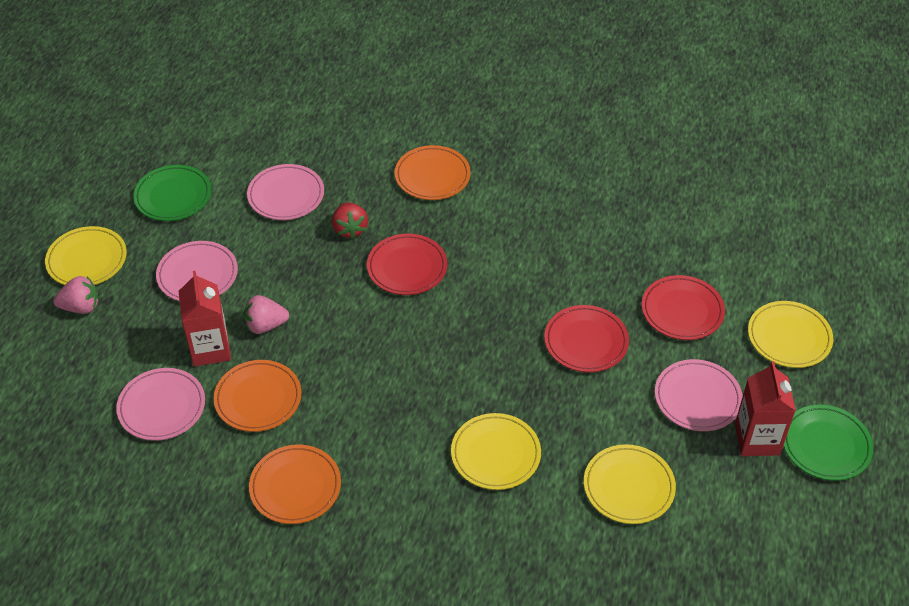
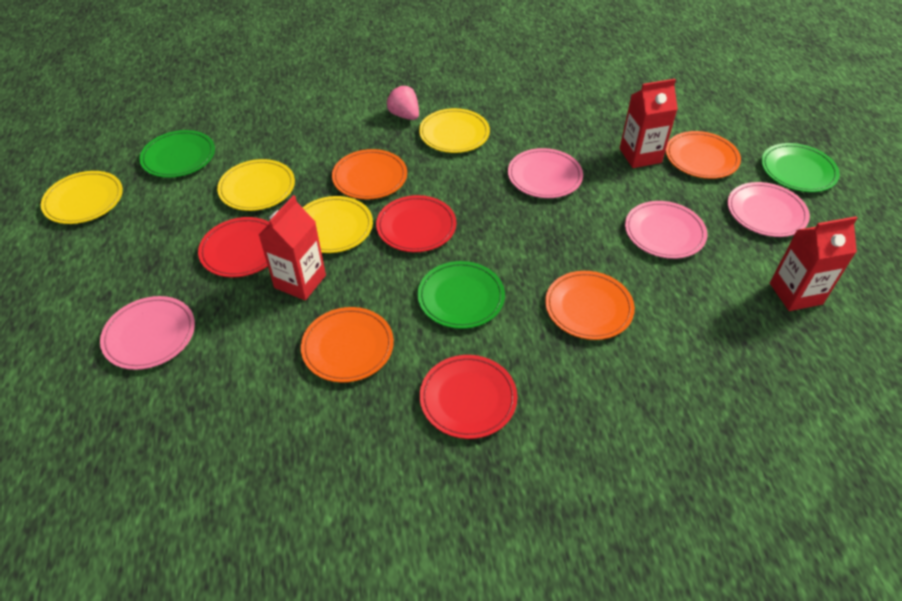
green plate: [133,165,211,221] [783,405,873,481] = 2 -> [139,130,215,178] [418,261,505,329] [761,143,840,192] = 3
orange plate: [214,360,301,432] [249,445,341,524] [395,145,471,200] = 3 -> [301,307,394,383] [332,149,407,200] [545,271,635,340] [666,131,741,179] = 4
pink strawberry: [53,276,99,314] [244,295,289,334] = 2 -> [387,86,419,120] = 1
red carton: [178,271,231,367] [735,361,796,456] = 2 -> [259,195,326,300] [620,79,678,168] [770,216,857,311] = 3
red strawberry: [332,202,368,239] = 1 -> none = 0

